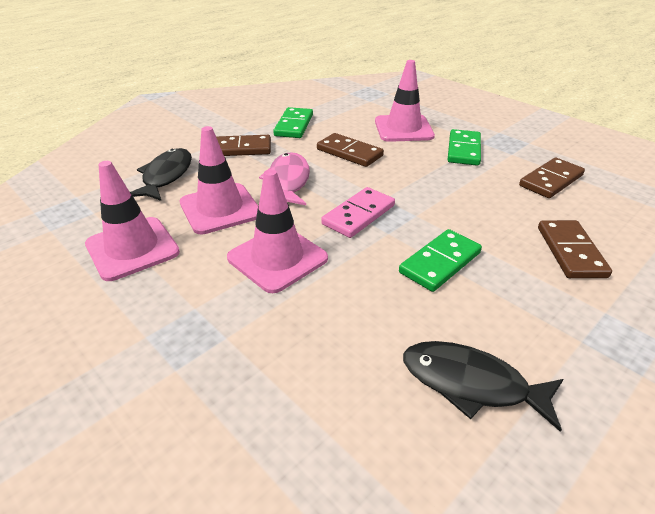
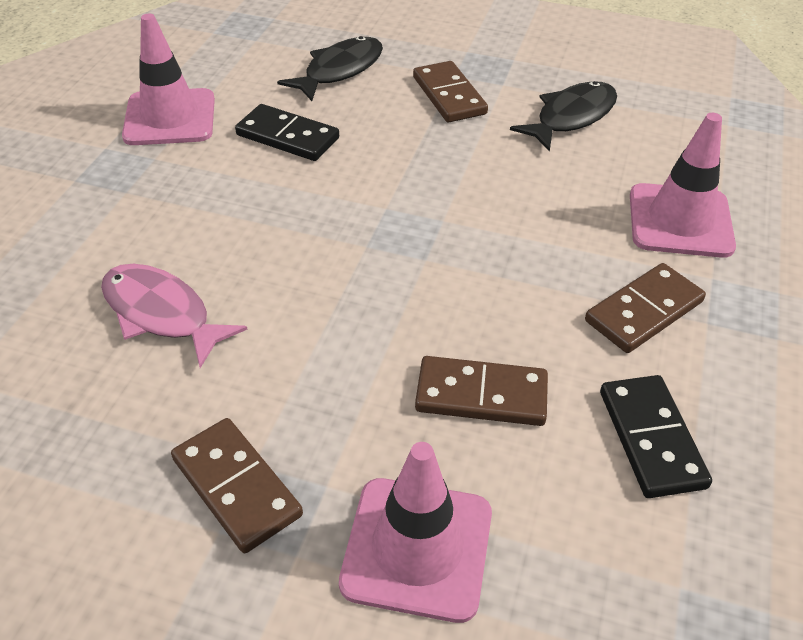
black domino: none = 0 -> [235,104,339,161] [600,375,712,498] = 2
green domino: [273,107,313,138] [399,229,482,292] [448,129,481,166] = 3 -> none = 0
pink domino: [321,187,395,238] = 1 -> none = 0
pink traffic cone: [85,161,180,281] [180,126,258,234] [227,169,328,293] [375,60,435,142] = 4 -> [122,14,215,145] [339,442,492,623] [630,113,736,258] = 3

